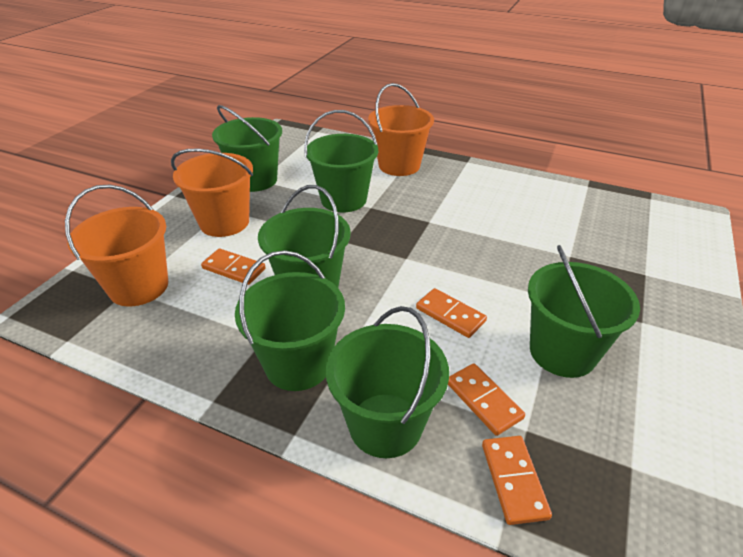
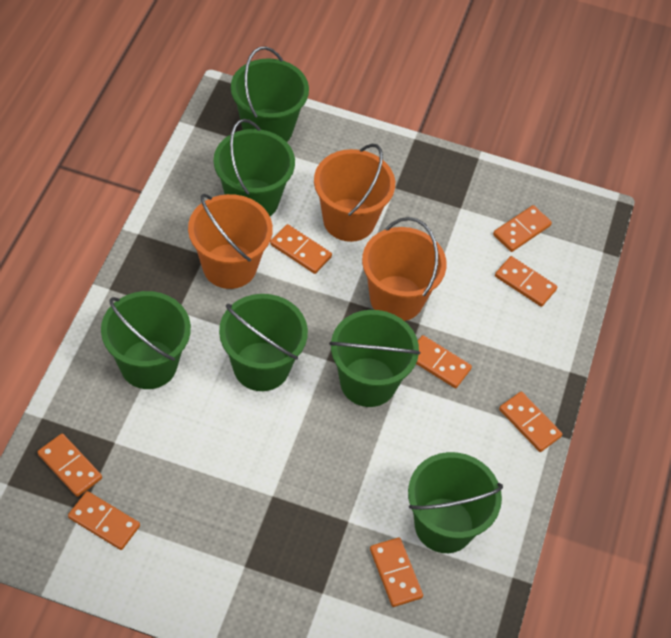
orange domino: [201,249,266,285] [416,288,487,338] [448,363,525,436] [482,436,552,525] = 4 -> [38,433,102,497] [68,491,140,550] [270,224,332,274] [370,537,423,607] [416,335,472,388] [493,205,552,252] [495,256,557,307] [499,391,562,452] = 8

